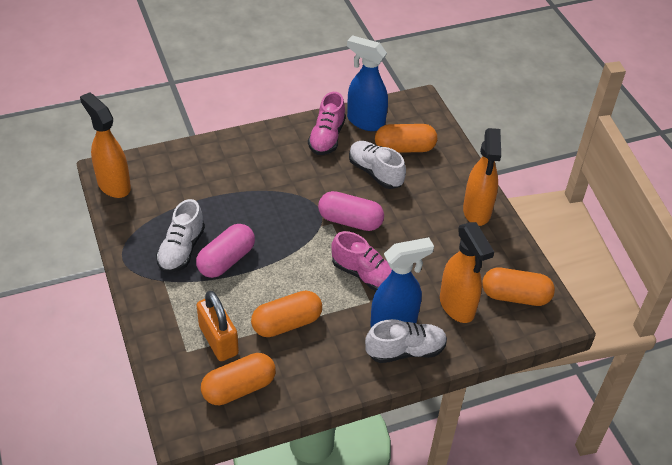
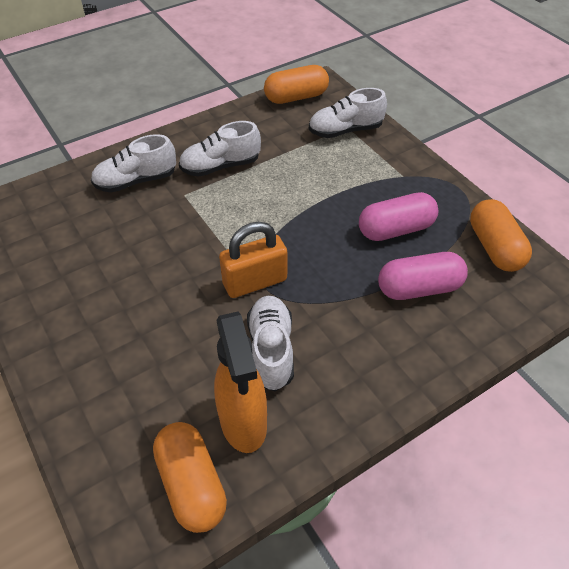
blue spray bottle: [347,35,388,131] [370,237,434,328] = 2 -> none = 0
orange capsule: [201,353,276,405] [251,290,322,337] [375,124,437,153] [482,268,555,306] = 4 -> [153,422,227,533] [264,65,329,104] [470,199,532,272] = 3
orange spray bottle: [80,92,131,198] [440,222,494,323] [463,128,501,226] = 3 -> [214,312,267,453] = 1
pink shoe: [308,92,346,155] [331,231,392,291] = 2 -> none = 0
white shoe: [156,199,205,273] [349,141,406,189] [365,319,447,363] = 3 -> [91,134,176,193] [179,121,261,177] [247,296,294,391] [309,88,387,138] = 4

